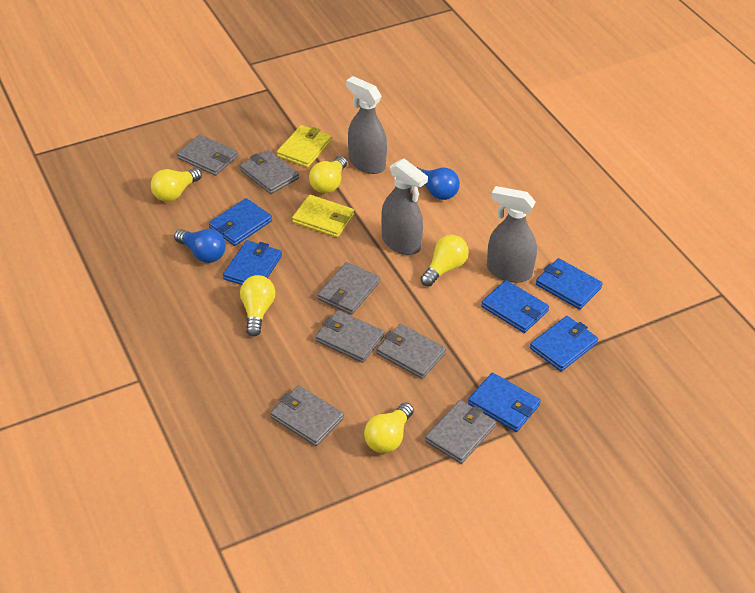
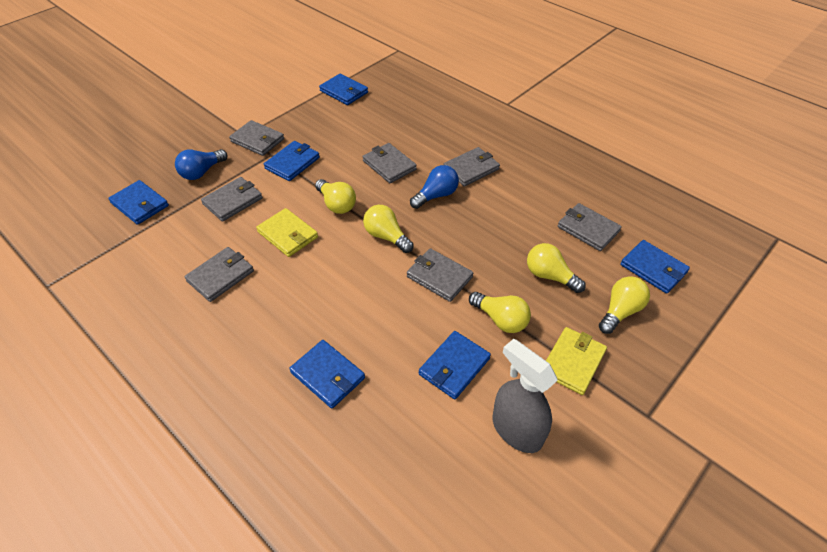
grey spray bottle: [346,76,387,174] [381,159,428,255] [487,186,537,283] = 3 -> [493,339,558,453] = 1

